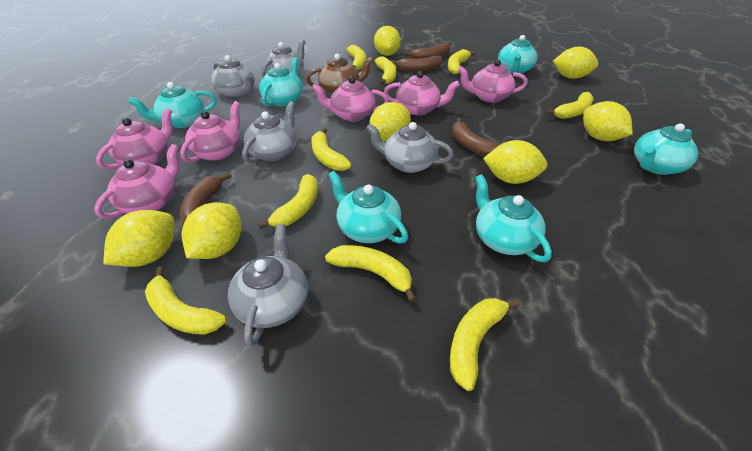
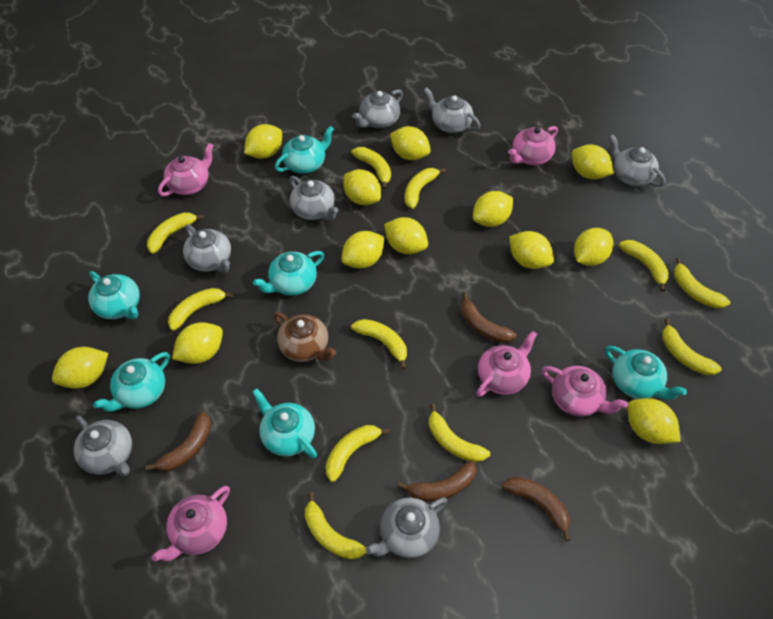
grey teapot: [211,55,255,97] [228,224,308,347] [242,101,297,163] [262,39,305,77] [366,122,454,173] = 5 -> [74,415,132,476] [183,224,231,273] [289,176,339,220] [352,89,403,128] [366,497,447,558] [423,88,481,133] [609,134,666,187] = 7
pink teapot: [94,144,179,219] [96,108,173,170] [180,101,240,163] [312,76,389,122] [384,71,460,116] [458,60,528,103] = 6 -> [152,486,230,562] [158,143,214,196] [477,331,537,397] [508,126,558,165] [541,366,628,417] = 5
yellow banana: [145,267,227,335] [258,174,318,229] [311,128,352,171] [325,245,417,302] [347,45,366,70] [375,56,396,85] [448,49,476,74] [450,298,520,391] [546,92,593,119] = 9 -> [147,212,204,254] [168,288,234,331] [305,492,366,560] [326,425,390,482] [351,147,391,189] [351,319,407,370] [405,168,446,209] [429,404,490,462] [619,240,669,292] [662,318,722,375] [674,257,730,308] = 11
yellow lemon: [103,210,174,267] [182,202,241,259] [370,102,411,141] [374,26,401,56] [483,140,547,184] [553,47,598,79] [583,101,633,141] = 7 -> [52,347,108,389] [172,322,223,364] [244,124,282,159] [342,231,384,269] [344,169,381,205] [384,217,428,254] [390,126,431,160] [473,191,513,227] [509,231,554,269] [572,144,614,179] [574,228,613,266] [628,398,681,444] = 12

